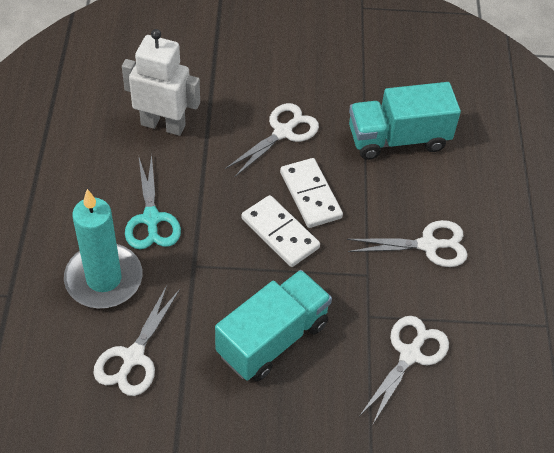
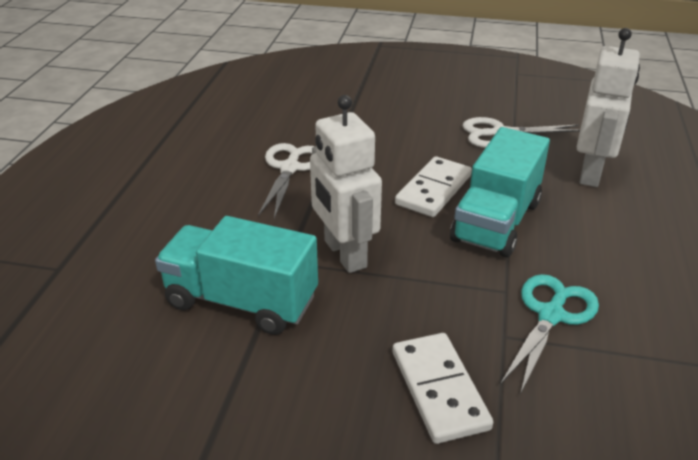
turquoise candle: [64,189,142,308] = 1 -> none = 0
white robot: [122,29,200,136] = 1 -> [310,95,382,273] [577,28,640,187] = 2
white scissors: [93,285,180,396] [225,103,319,178] [347,220,468,267] [360,316,449,424] = 4 -> [258,143,315,219] [462,117,580,148] = 2

